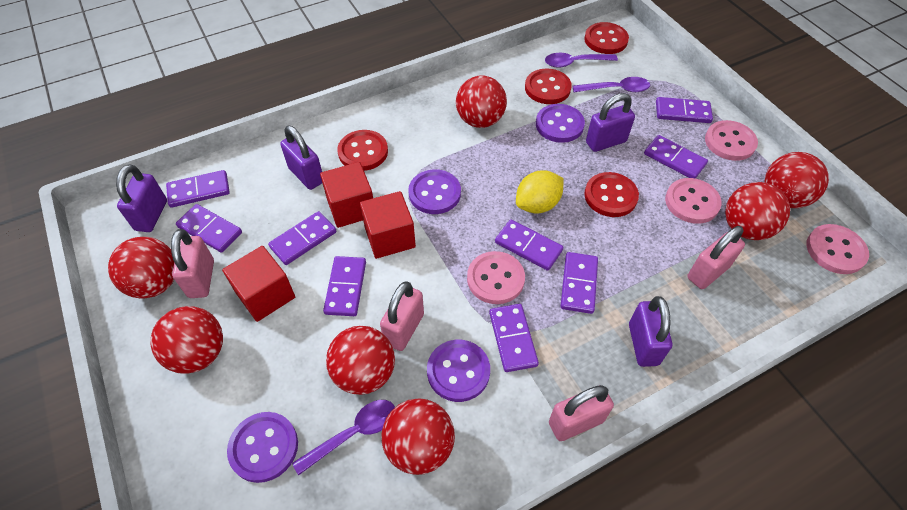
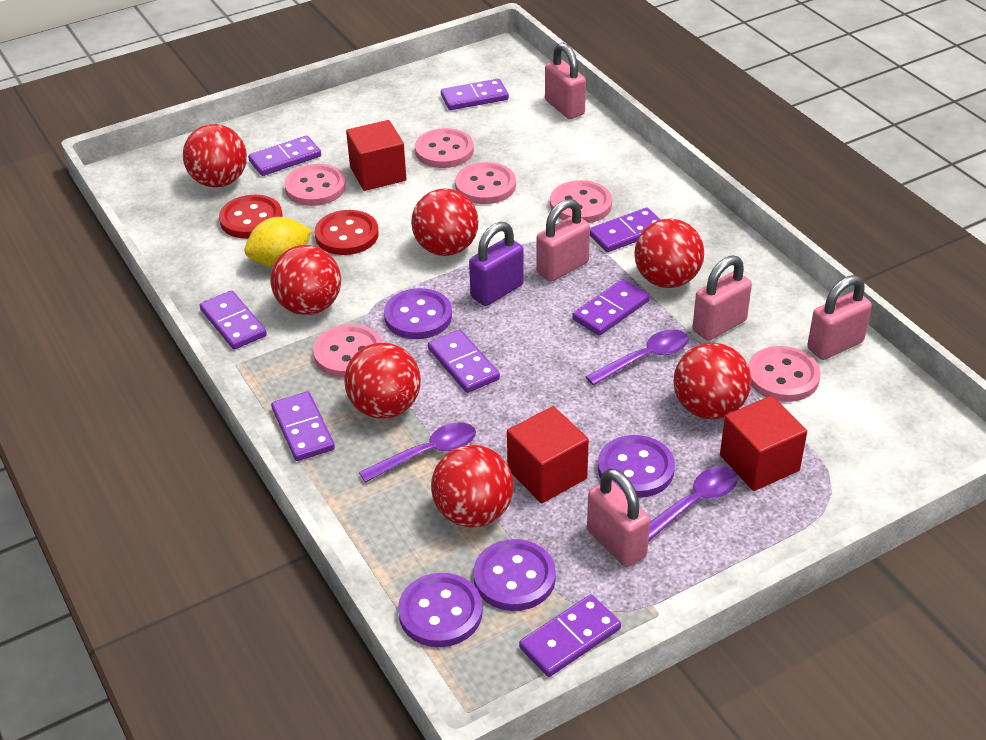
pink button: [467,251,525,304] [665,178,722,224] [705,120,758,161] [806,224,869,274] = 4 -> [284,164,346,206] [313,324,383,378] [415,128,474,168] [455,162,516,204] [550,180,612,223] [748,346,821,402] = 6
pink padlock: [171,229,214,298] [380,282,424,351] [549,385,614,441] [687,226,745,289] = 4 -> [536,199,590,282] [545,43,586,119] [587,468,650,567] [693,255,752,341] [807,275,872,360] = 5
purple domino: [166,170,230,208] [176,204,242,253] [268,211,336,265] [323,256,366,316] [489,304,539,372] [495,219,563,271] [561,252,598,314] [644,135,708,179] [656,97,713,123] = 9 -> [200,290,267,350] [248,136,321,176] [271,391,335,461] [428,329,500,393] [441,79,509,110] [519,594,621,677] [572,279,650,336] [590,208,661,252] = 8
purple padlock: [116,164,167,232] [280,125,322,190] [586,93,635,152] [629,296,672,367] = 4 -> [469,222,524,306] = 1
red button: [337,130,388,171] [525,69,572,104] [584,22,629,54] [584,172,639,217] = 4 -> [219,195,283,239] [315,210,379,255] = 2

